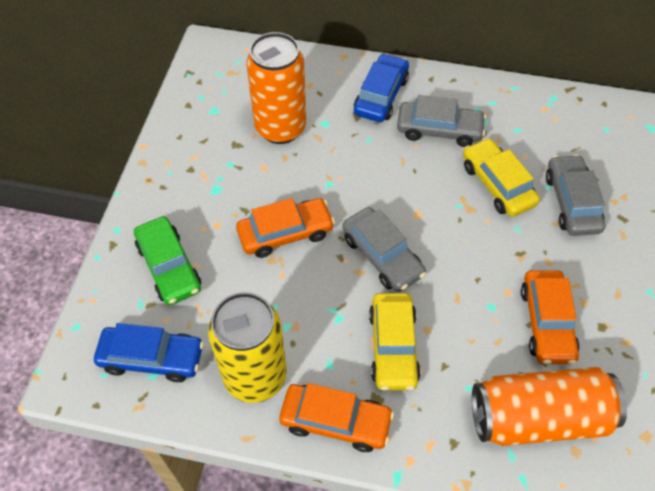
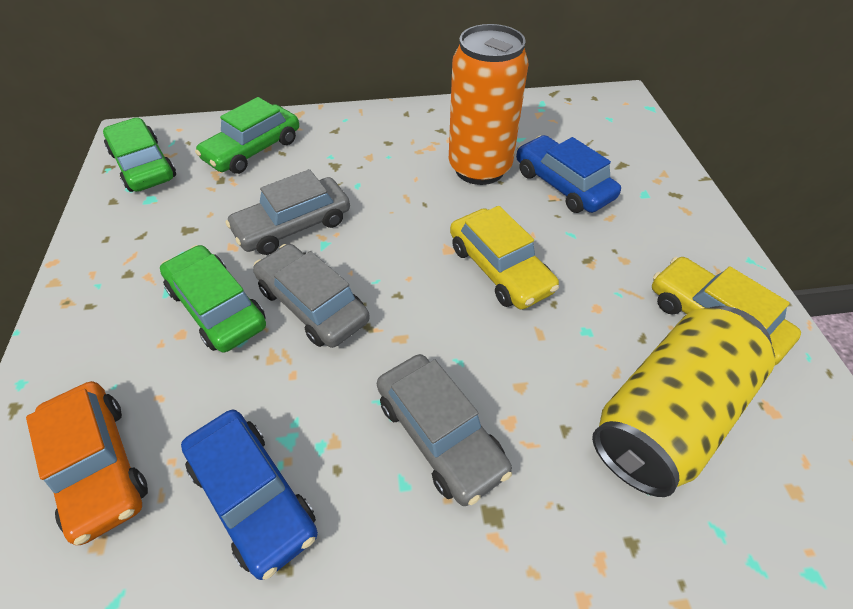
green car: [134,216,201,305] = 1 -> [103,118,176,192] [160,245,266,352] [195,97,299,174] = 3
orange can: [247,32,306,144] [472,367,627,446] = 2 -> [449,24,528,185] = 1
orange car: [236,198,335,258] [279,383,394,452] [521,270,580,364] = 3 -> [26,381,148,545] = 1

